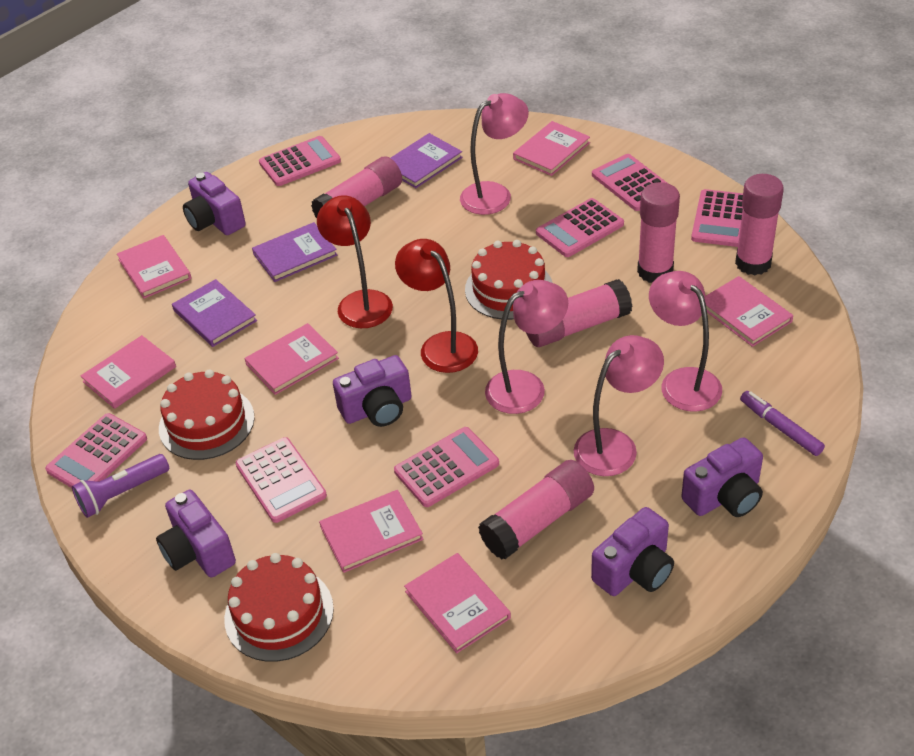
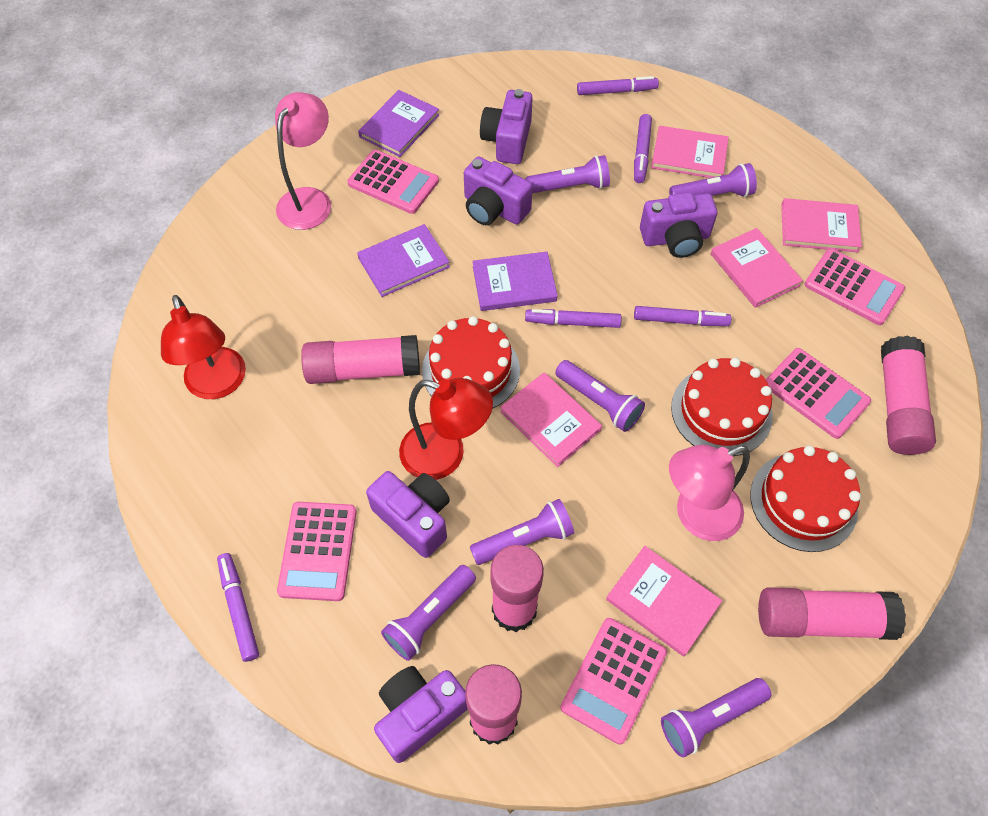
pink book: [81,335,176,409] [117,235,191,299] [244,323,339,395] [319,490,423,573] [404,553,511,653] [513,121,590,176] [705,276,793,347] = 7 -> [500,372,602,467] [606,546,722,656] [651,126,729,178] [711,228,803,308] [781,198,862,252] = 5
pink calculator: [45,413,147,488] [236,437,327,523] [259,136,341,186] [394,427,499,507] [536,198,624,257] [592,154,667,211] [691,189,743,247] = 7 -> [277,502,357,601] [347,150,439,214] [561,618,667,745] [766,348,871,439] [804,248,905,325] = 5
pink lamp: [460,93,529,215] [485,280,568,414] [574,335,664,476] [649,271,722,412] = 4 -> [275,92,331,230] [669,445,750,541] = 2
purple flashlight: [72,454,169,518] = 1 -> [381,565,476,661] [470,499,574,565] [526,155,610,193] [555,360,645,432] [661,678,771,757] [669,163,757,197] = 6
purple marker: [740,391,825,456] = 1 -> [217,553,259,662] [525,309,621,328] [577,76,659,95] [634,114,652,183] [634,306,731,326] = 5

